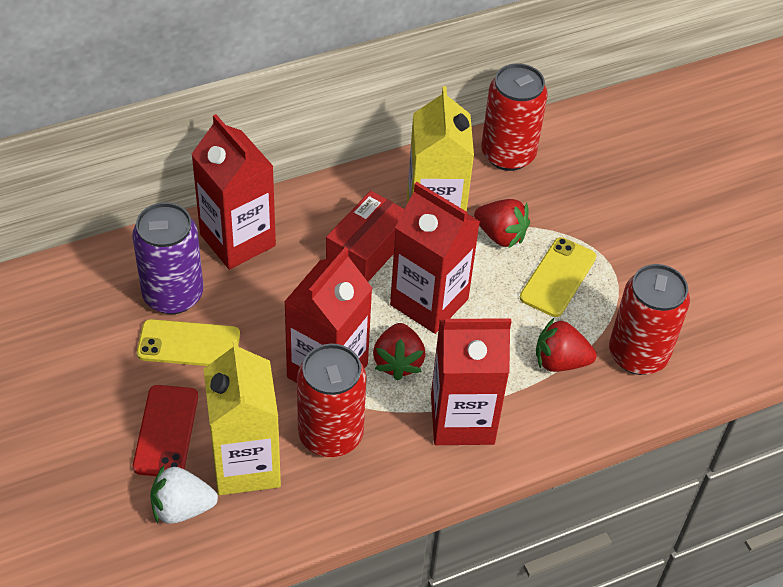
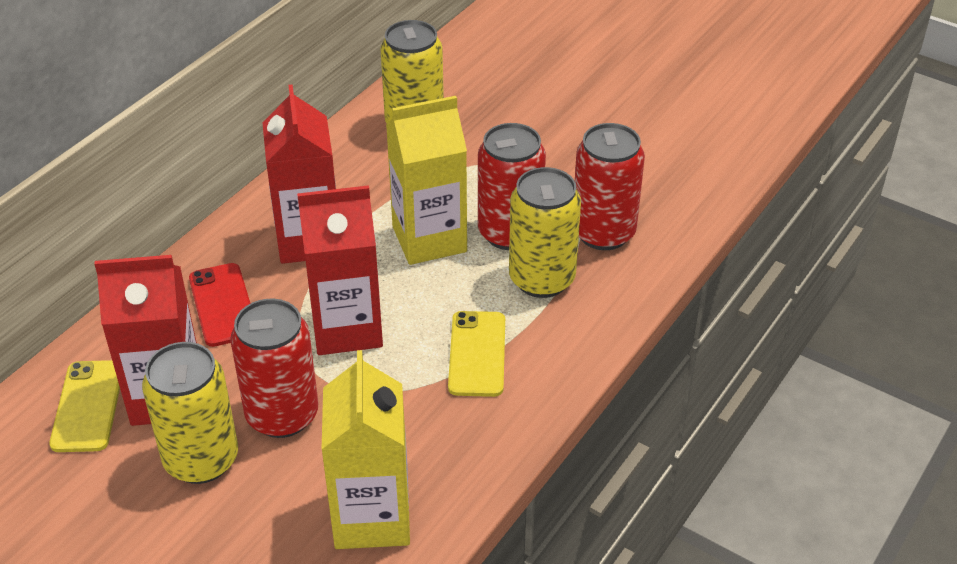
purple can: [132,202,203,314] = 1 -> none = 0
red box: [326,191,404,282] = 1 -> none = 0
red carton: [191,114,276,270] [284,247,372,383] [390,182,480,334] [431,318,511,445] = 4 -> [94,255,197,426] [263,84,336,264] [297,185,383,355] = 3
red strawberry: [373,323,425,381] [474,199,530,248] [536,318,597,372] = 3 -> none = 0
white strawberry: [150,464,218,524] = 1 -> none = 0
yellow can: none = 0 -> [142,342,238,484] [380,20,444,124] [509,167,581,298] = 3

